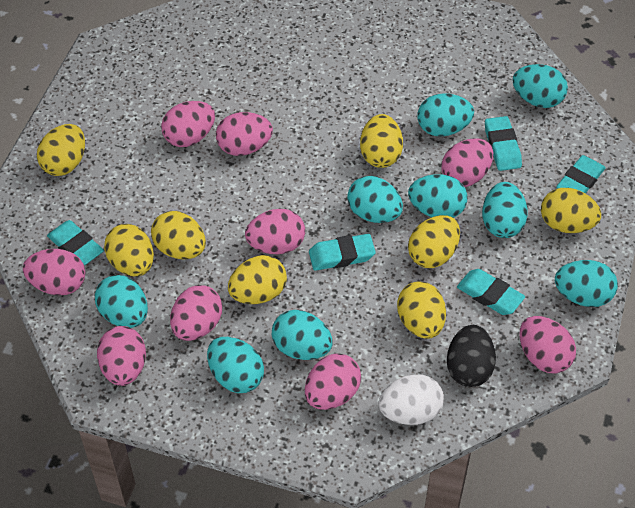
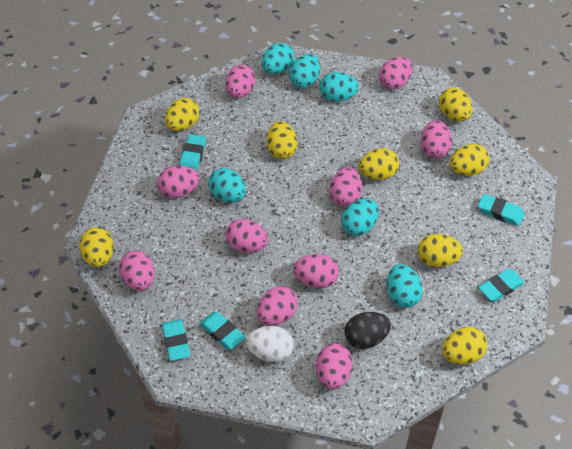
pink egg: [23,249,85,295] [97,326,146,386] [161,101,215,147] [170,285,222,341] [216,112,273,156] [245,209,305,254] [305,353,361,410] [441,138,493,187] [520,316,576,374] = 9 -> [119,251,154,291] [157,166,200,198] [226,65,256,98] [226,219,268,253] [257,286,298,326] [293,254,339,288] [316,343,353,389] [330,167,362,207] [379,57,412,90] [421,120,452,158] = 10
turquoise egg: [95,275,148,328] [207,337,264,393] [272,310,333,360] [347,176,403,223] [408,174,468,218] [417,93,474,137] [482,182,528,238] [512,64,568,108] [555,260,618,307] = 9 -> [209,168,246,202] [262,43,295,74] [289,54,320,88] [320,72,359,102] [341,198,379,236] [387,264,423,307] = 6

